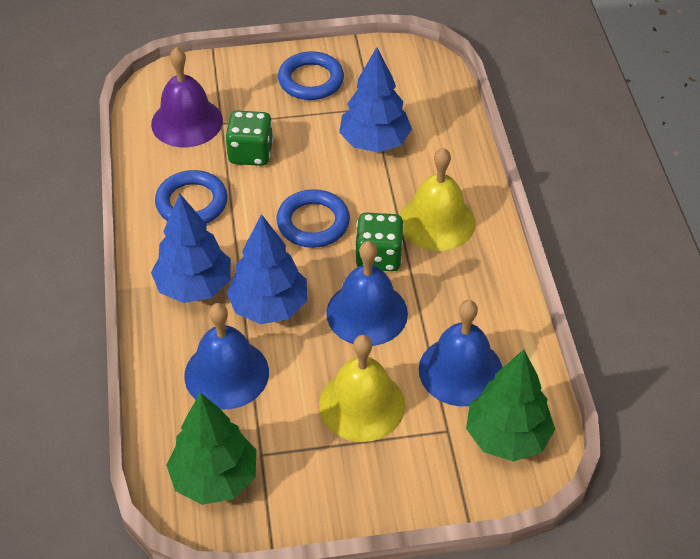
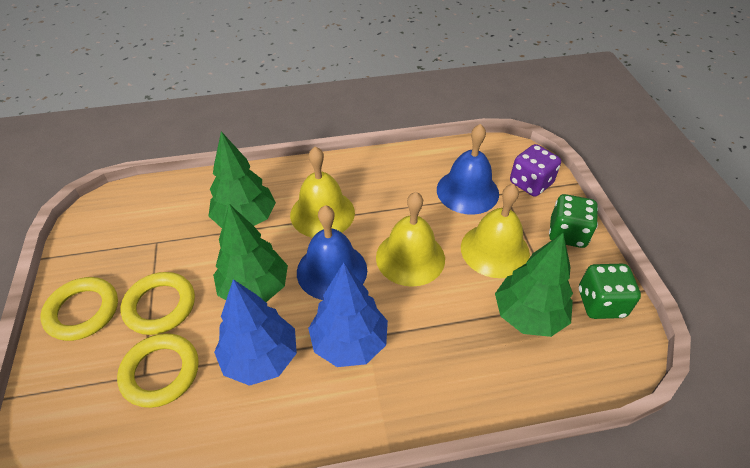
blue bell: [184,303,269,410] [326,241,408,346] [419,300,503,406] = 3 -> [297,205,367,300] [437,124,499,215] = 2
blue ring: [155,170,228,224] [276,189,350,248] [278,51,344,100] = 3 -> none = 0
blue tree: [151,194,231,303] [226,214,307,324] [339,47,412,153] = 3 -> [214,279,297,386] [308,262,388,367] = 2
green tree: [166,393,256,505] [466,349,555,462] = 2 -> [209,131,276,228] [213,204,288,302] [495,233,573,337] = 3
purple bell: [151,47,223,147] = 1 -> none = 0
purple dice: none = 0 -> [510,144,561,197] = 1
yellow bell: [319,335,405,442] [400,148,476,251] = 2 -> [290,146,355,238] [376,192,445,287] [461,184,530,278] = 3
yellow ring: none = 0 -> [40,277,118,341] [117,333,199,408] [121,272,195,335] = 3

